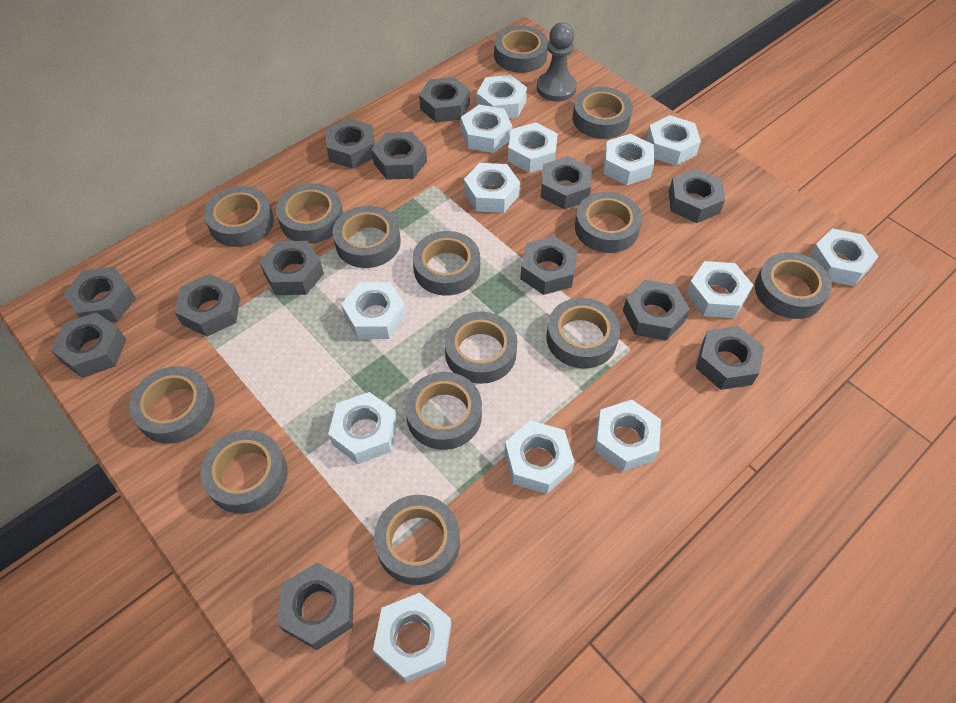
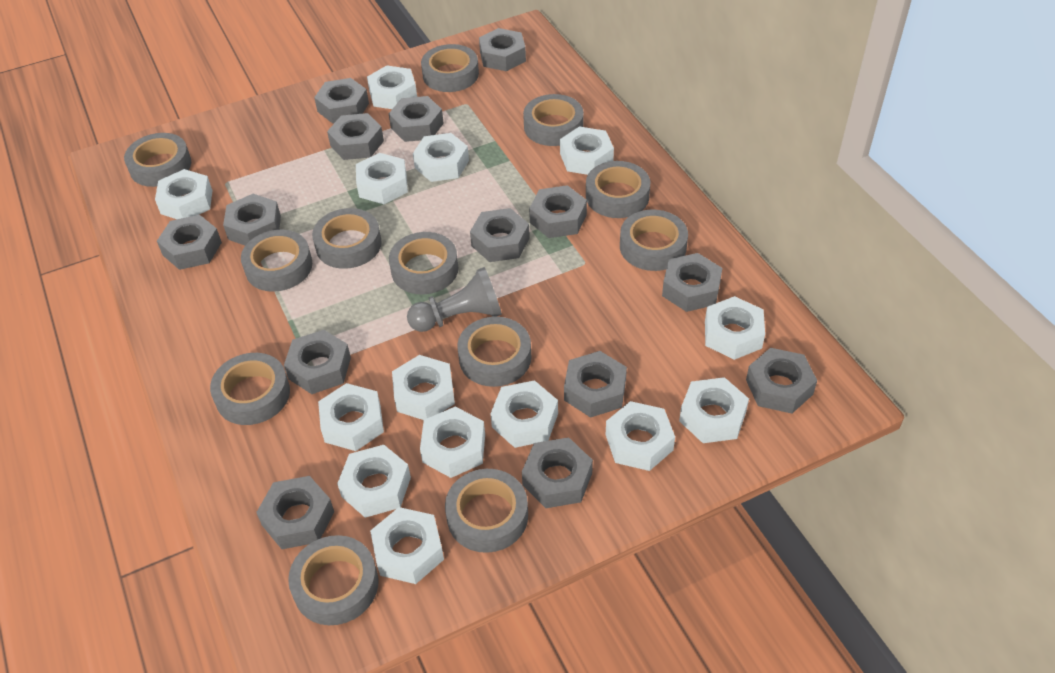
grey nut: [51,312,127,378] [63,267,136,322] [175,274,240,337] [259,241,324,295] [278,563,354,650] [326,118,375,169] [371,132,427,180] [419,77,470,122] [520,236,578,295] [541,156,592,209] [623,280,690,341] [669,169,725,223] [696,326,764,390] = 13 -> [157,215,222,270] [223,194,281,246] [256,476,334,549] [284,330,351,394] [314,78,369,124] [327,113,384,160] [389,96,444,142] [470,208,530,262] [479,28,526,71] [522,437,593,508] [529,185,587,238] [564,351,627,418] [662,253,722,312] [746,348,817,414] = 14
grey tape: [129,366,214,444] [200,430,287,514] [204,186,274,247] [276,183,343,244] [333,206,401,268] [374,495,460,585] [405,372,482,450] [413,231,480,296] [444,312,517,384] [494,26,548,73] [546,298,620,368] [573,87,633,139] [575,192,642,253] [755,252,832,319] = 14 -> [124,133,191,187] [210,353,290,425] [241,230,312,292] [288,535,379,625] [312,208,382,269] [389,232,458,294] [421,44,479,92] [445,469,528,553] [457,317,531,387] [523,94,584,146] [586,161,650,218] [620,210,688,271] = 12
white nut: [328,392,397,464] [341,282,406,339] [373,593,451,682] [461,105,512,153] [464,163,520,213] [477,75,527,119] [505,421,575,494] [508,122,558,173] [594,400,661,472] [603,134,654,185] [646,115,701,166] [686,261,754,318] [809,228,879,286] = 13 -> [155,169,213,219] [318,383,384,451] [337,445,411,518] [356,153,408,204] [367,65,417,109] [370,507,444,584] [392,355,455,420] [413,133,469,182] [420,407,485,478] [490,380,558,448] [560,126,614,175] [606,401,675,471] [679,377,749,443] [705,296,765,360] = 14

